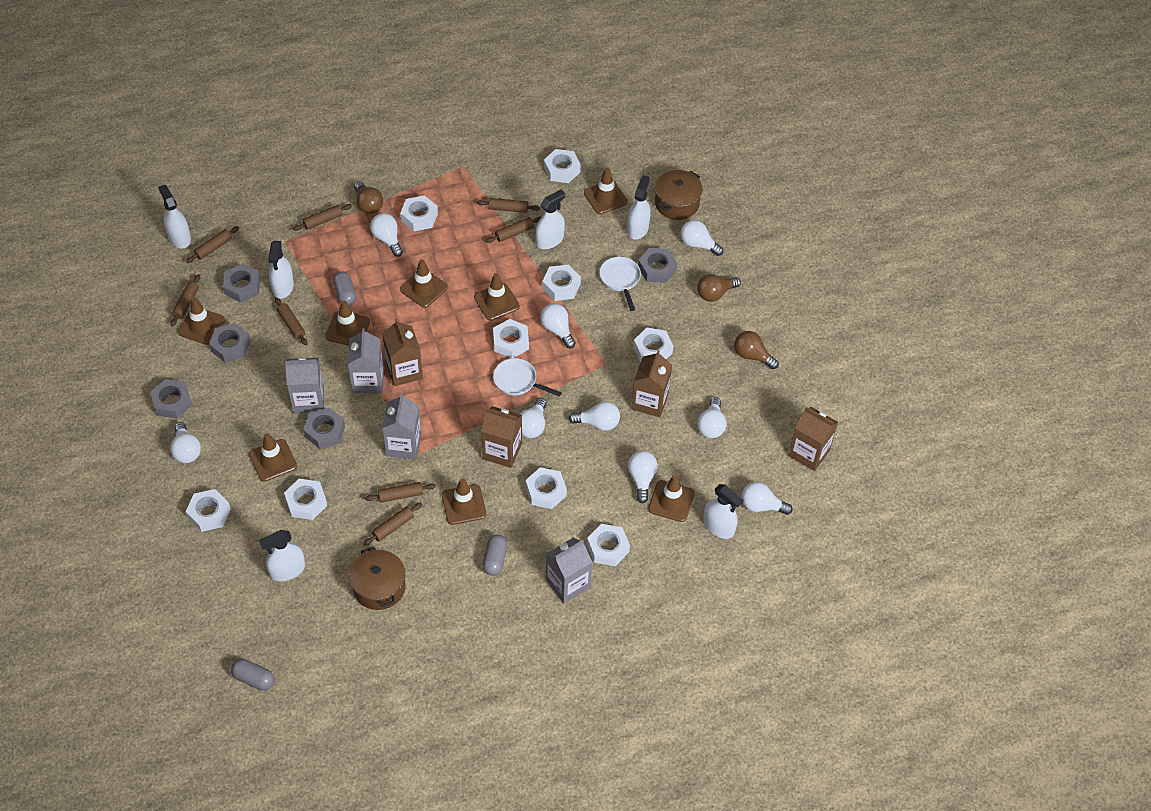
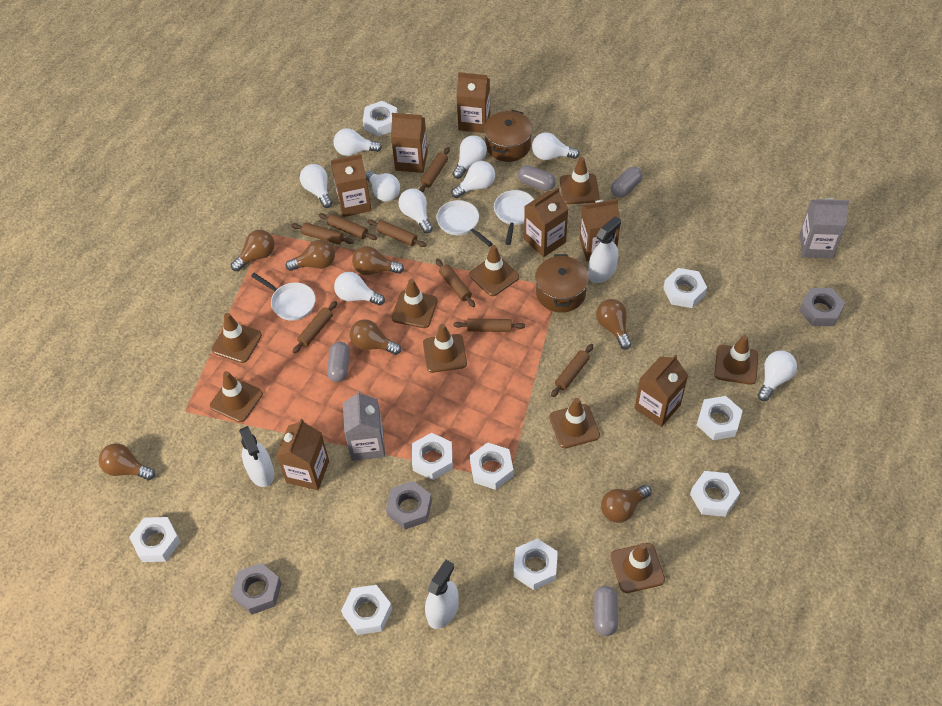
brown carton: [382,319,423,386] [481,406,522,468] [631,350,672,417] [788,407,838,471] = 4 -> [276,419,329,490] [331,154,371,217] [391,113,428,173] [456,72,490,133] [524,187,568,257] [579,199,620,262] [635,355,688,427] = 7
brown light bulb: [354,181,383,214] [697,274,741,302] [734,331,779,369] = 3 -> [98,443,155,480] [231,230,275,271] [286,240,335,271] [350,319,401,355] [352,246,404,275] [596,299,631,350] [601,485,652,523] = 7
brown traffic cone: [178,297,225,345] [249,433,297,482] [325,301,370,346] [400,259,448,308] [442,478,486,525] [474,273,520,321] [584,168,628,214] [648,475,695,522] = 8 -> [210,371,263,422] [211,313,262,363] [392,279,438,328] [423,324,467,373] [469,245,519,296] [549,398,600,449] [560,157,599,204] [611,543,665,593] [714,335,758,385] = 9
grey capsule: [231,659,274,690] [333,271,357,306] [482,535,507,576] = 3 -> [327,342,350,382] [518,165,556,191] [594,586,618,636] [611,167,643,198] = 4
grey carton: [285,357,324,414] [348,328,384,393] [382,393,422,459] [546,537,592,603] = 4 -> [343,390,385,461] [800,198,849,258] = 2
grey nut: [150,379,192,419] [209,323,250,362] [223,264,261,303] [303,407,345,449] [638,248,677,283] = 5 -> [231,563,282,615] [386,481,432,529] [799,288,845,326] = 3
white pan: [493,358,562,397] [600,257,641,311] = 2 -> [251,273,316,321] [436,200,493,247] [494,190,534,245] = 3
white spray bottle: [158,185,191,249] [259,530,305,581] [268,241,294,299] [535,189,565,249] [627,175,651,240] [703,484,743,539] = 6 -> [239,426,274,487] [425,560,459,629] [588,216,621,283] = 3

